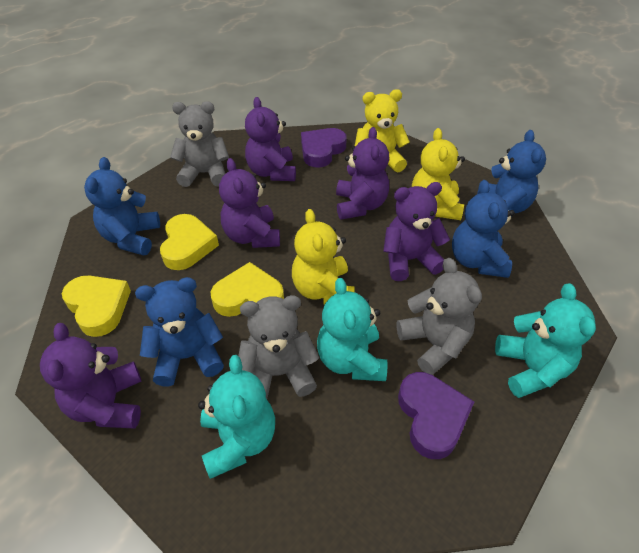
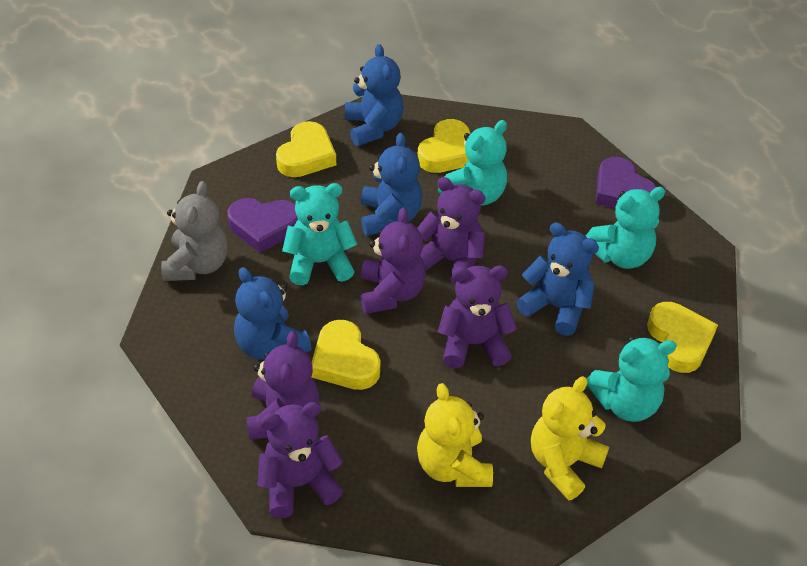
grey teddy bear: [170,101,229,187] [238,295,319,399] [396,258,482,375] = 3 -> [161,181,228,281] = 1
turquoise teddy bear: [198,355,275,479] [317,278,387,381] [495,283,596,398] = 3 -> [282,183,357,286] [438,120,507,205] [585,187,665,269] [587,336,677,422] = 4
yellow heart: [62,276,131,337] [160,214,219,270] [211,262,284,317] = 3 -> [276,121,336,177] [311,320,380,390] [417,119,470,173] [647,302,718,373] = 4
yellow teddy bear: [292,209,355,305] [355,89,410,173] [412,128,465,220] = 3 -> [417,383,493,487] [531,376,609,500] = 2

